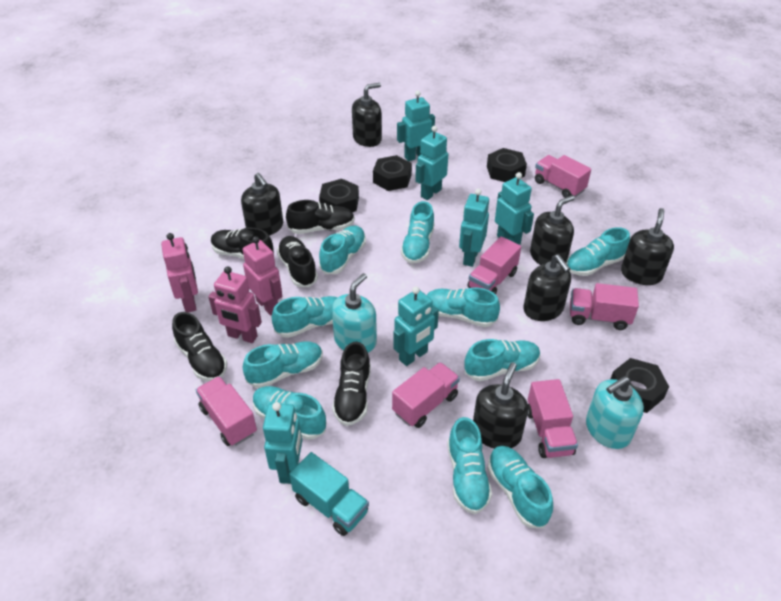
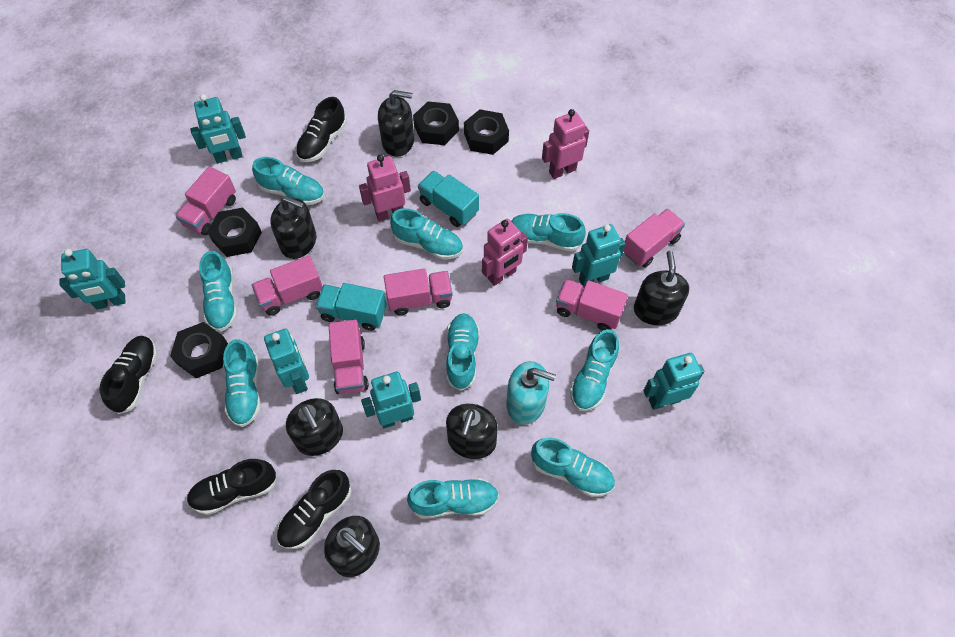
black shoe: [172,312,227,381] [211,228,274,259] [277,236,318,287] [286,200,355,234] [332,342,371,426] = 5 -> [100,336,158,414] [187,459,277,515] [276,470,352,549] [296,97,347,162] = 4
turquoise shoe: [243,341,323,388] [253,386,326,440] [272,296,338,338] [319,225,366,274] [401,201,435,264] [427,287,500,327] [447,417,492,514] [464,339,540,381] [487,446,553,528] [566,227,630,276] = 10 -> [199,251,237,332] [223,339,261,427] [252,157,324,205] [390,208,463,260] [407,478,499,519] [446,313,480,391] [511,213,586,252] [531,437,615,497] [570,329,619,411] = 9
turquoise soap dispenser: [332,273,377,353] [586,376,644,449] = 2 -> [506,361,556,424] = 1
turquoise truck: [289,452,369,536] = 1 -> [315,283,387,331] [418,171,479,227] = 2

